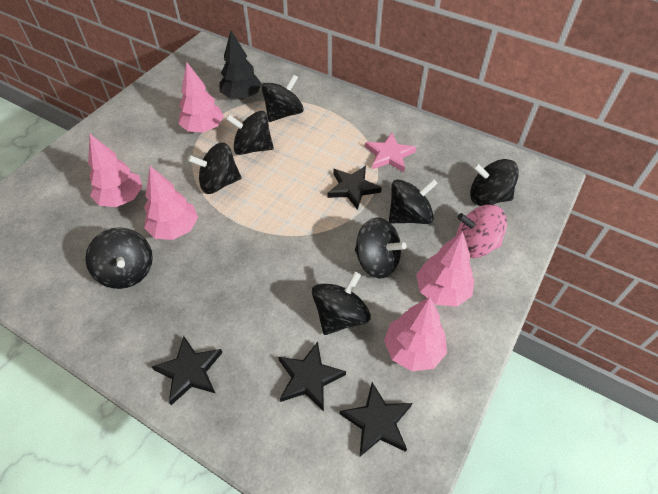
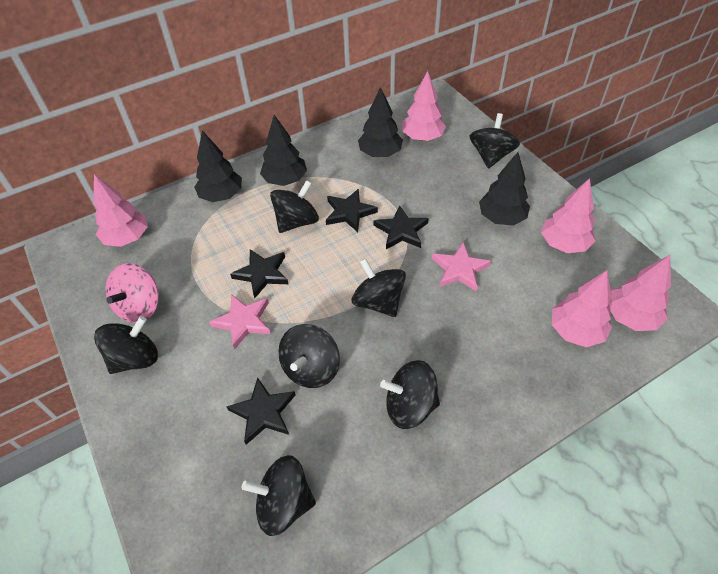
black spinning top: [85,227,153,289] [188,143,241,194] [226,111,274,155] [261,74,304,122] [312,272,371,335] [355,217,407,279] [389,179,438,224] [470,159,519,206] = 8 -> [94,316,158,374] [242,455,316,536] [270,180,319,233] [278,324,340,388] [352,258,406,317] [380,360,440,429] [470,113,520,169] = 7
black tree: [219,31,262,100] = 1 -> [194,131,242,202] [260,115,307,186] [358,87,403,157] [479,152,530,226] = 4
pink star: [365,133,416,172] = 1 -> [209,294,271,350] [432,242,491,292] = 2

